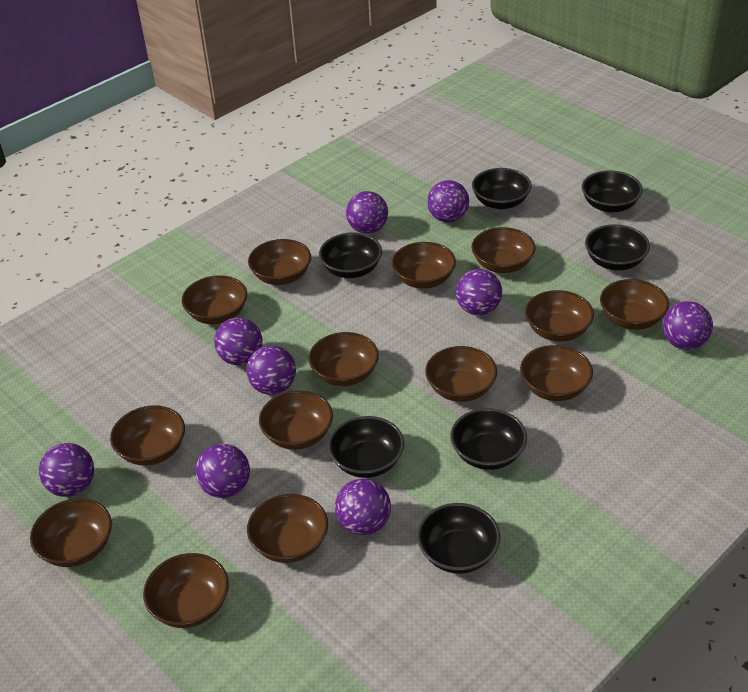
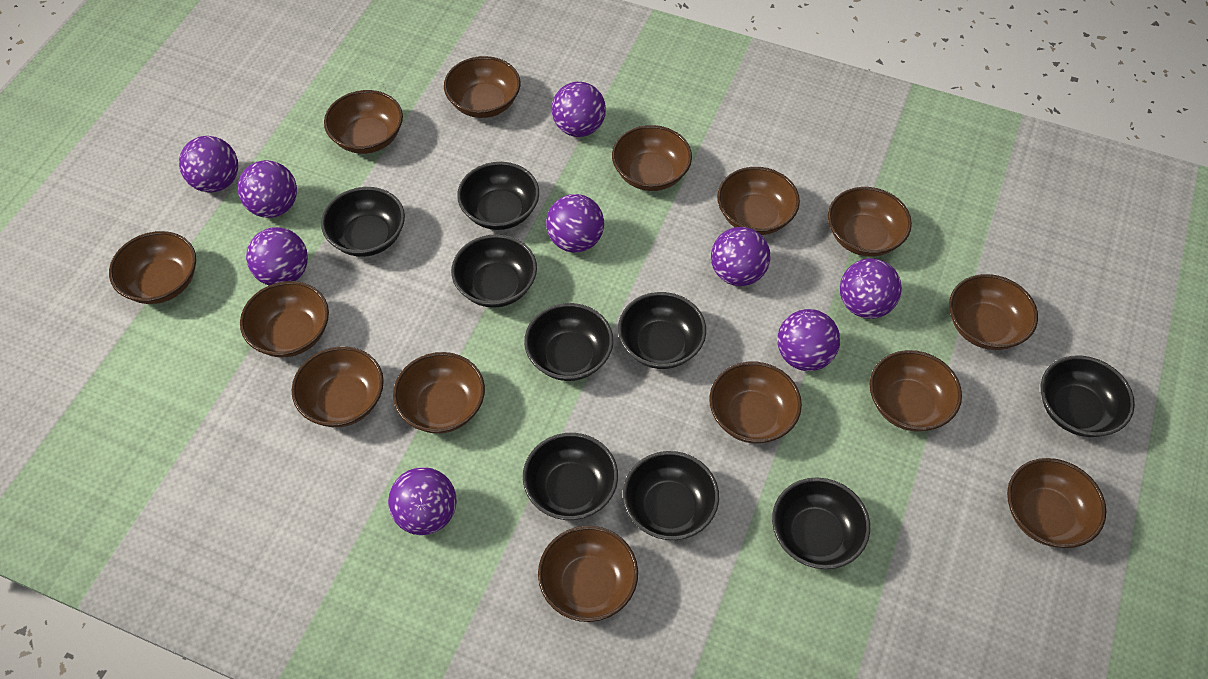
black bowl: [319,232,382,278] [328,416,404,478] [417,503,500,574] [450,408,527,470] [472,168,531,209] [582,170,643,213] [585,224,650,270] = 7 -> [321,187,405,257] [451,234,537,308] [457,162,539,230] [523,433,618,520] [524,303,613,381] [618,292,706,369] [623,451,719,540] [772,477,870,569] [1041,356,1135,437] = 9

